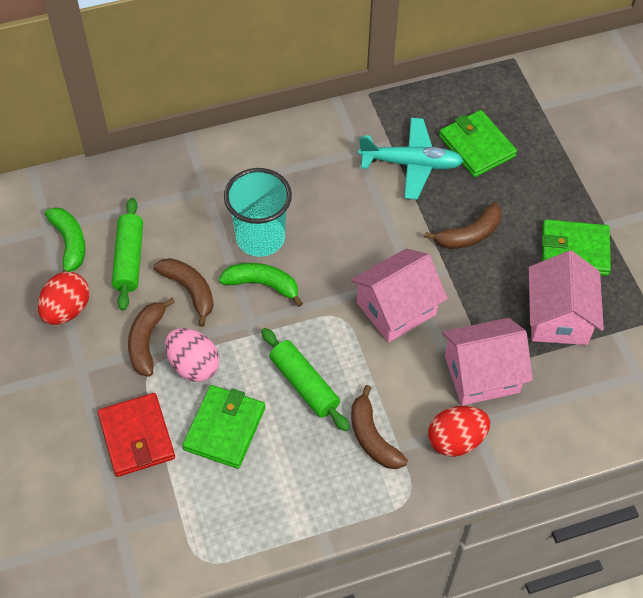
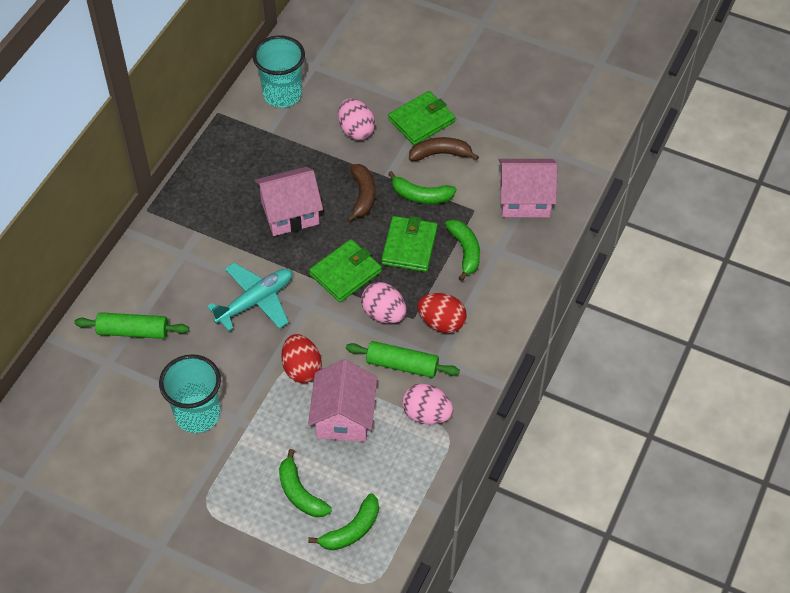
brown banana: [128,298,175,377] [153,258,214,327] [351,385,408,469] [424,202,502,249] = 4 -> [347,164,375,222] [409,137,479,161] = 2
green banana: [45,207,85,272] [219,263,303,307] = 2 -> [279,449,332,517] [308,493,379,550] [388,171,457,204] [445,219,480,281] = 4
pink egg: [165,328,219,382] = 1 -> [338,98,375,140] [361,282,407,323] [402,383,453,425] = 3
red wallet: [98,393,175,477] = 1 -> none = 0
turquoise cup: [224,168,292,257] = 1 -> [159,354,221,433] [253,36,305,107] = 2

